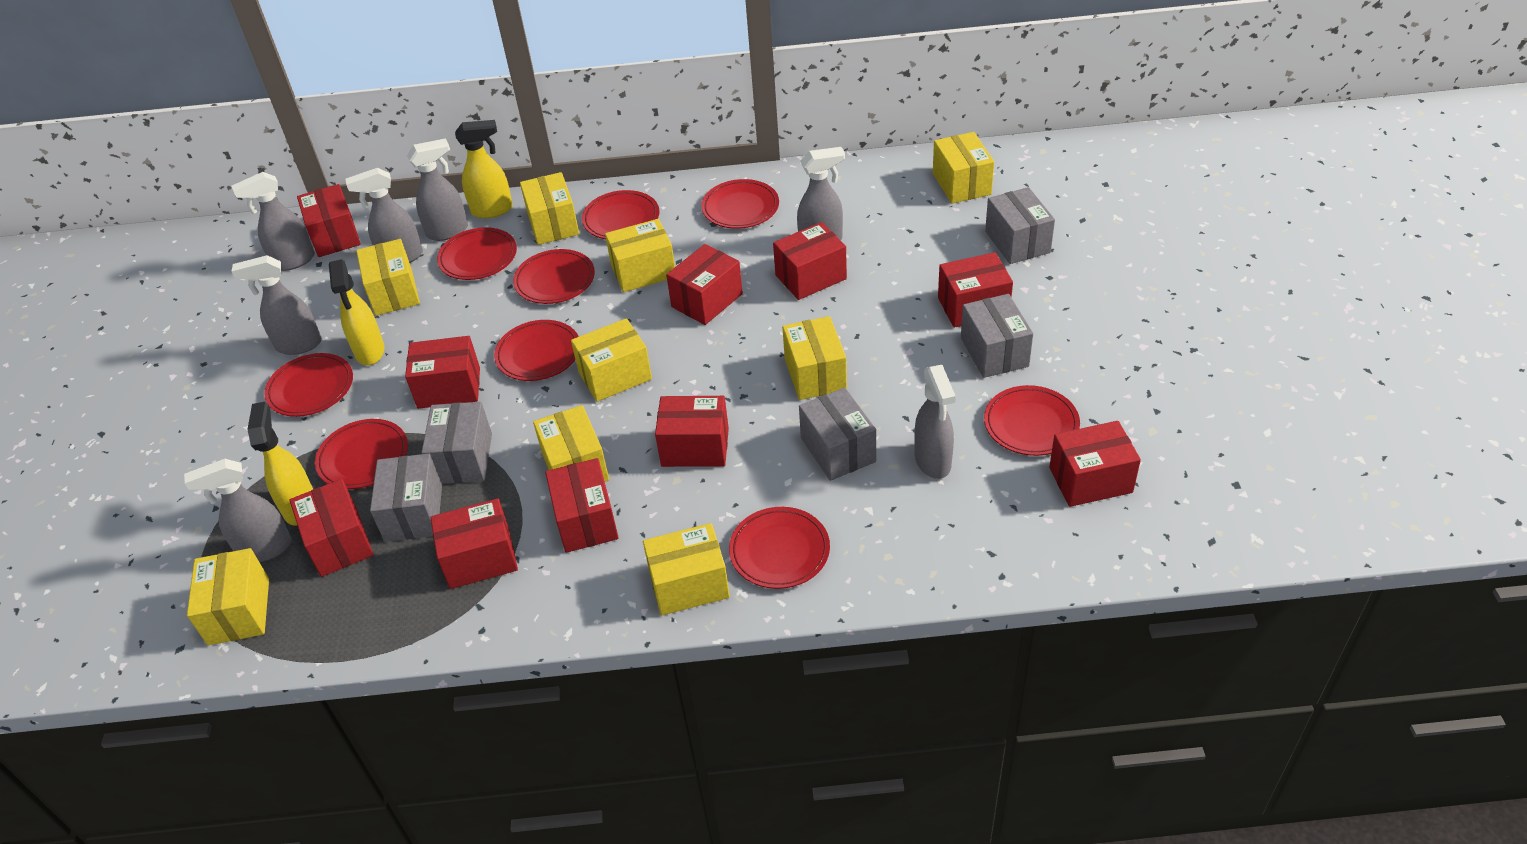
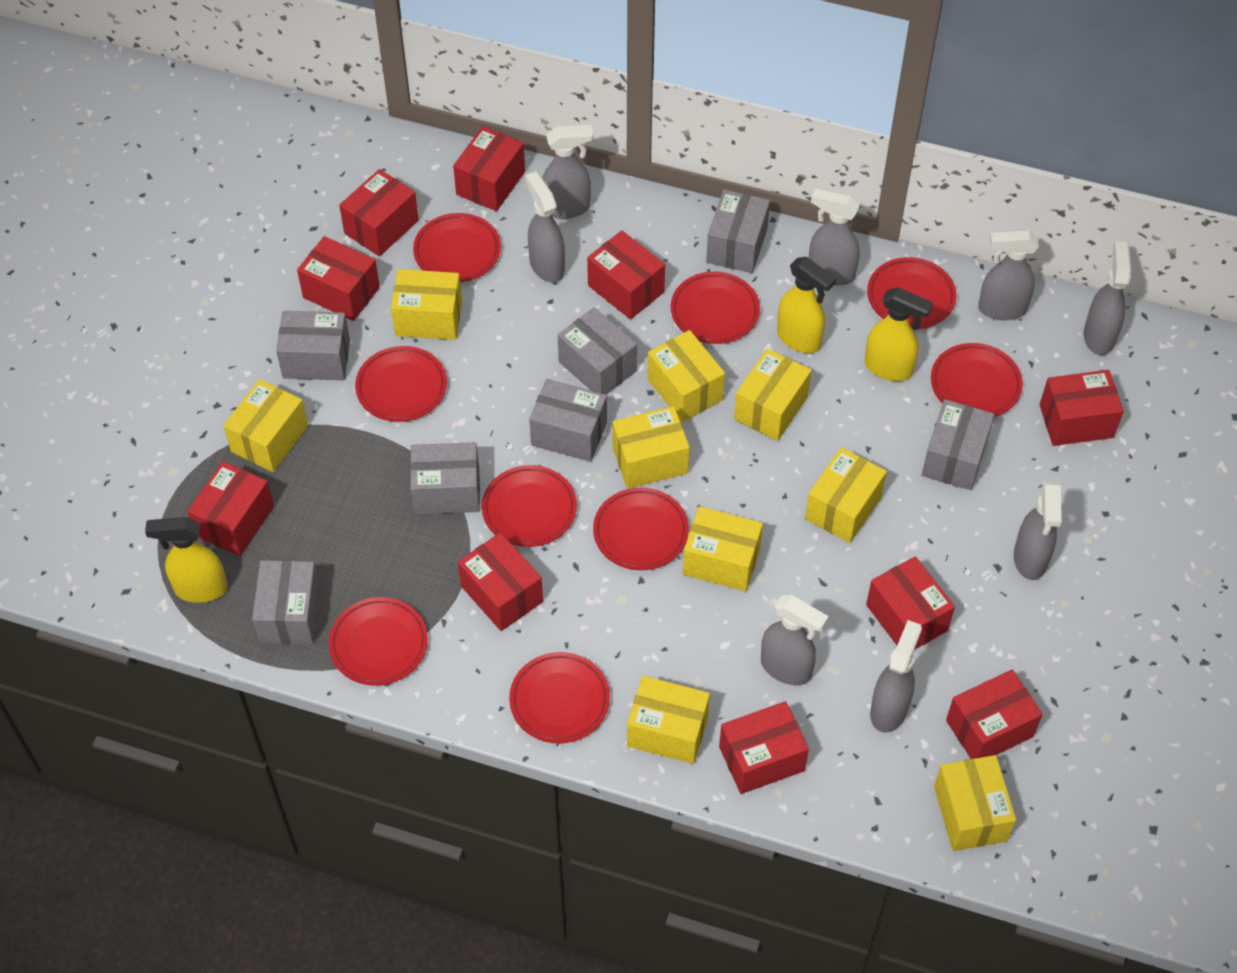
grey box: [370,454,442,542] [421,402,492,484] [799,388,876,481] [961,294,1033,378] [985,187,1055,264] = 5 -> [252,560,320,645] [276,311,350,380] [410,442,480,515] [529,379,607,462] [558,307,637,395] [706,189,770,273] [922,399,994,490] = 7
grey spray bottle: [184,459,292,562] [231,172,315,271] [232,255,322,355] [345,168,423,263] [407,138,468,241] [797,147,845,240] [914,365,956,479] = 7 -> [525,171,565,283] [542,125,594,219] [761,595,829,685] [809,188,860,285] [870,620,922,733] [978,230,1039,320] [1014,481,1062,580] [1084,241,1131,355] = 8

